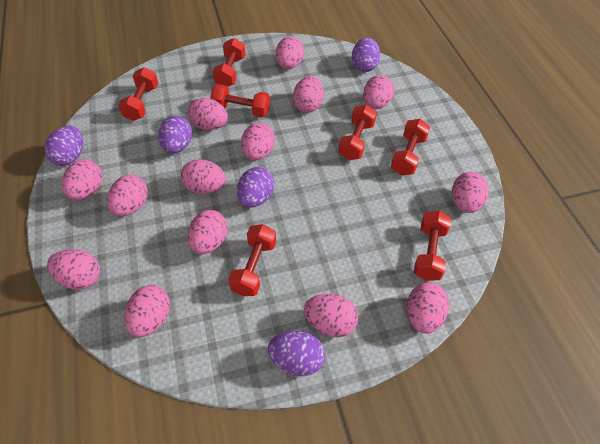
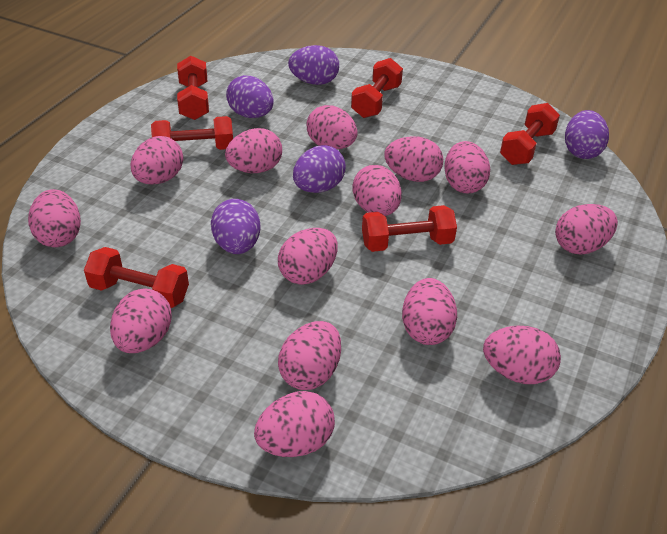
red dumbbell: [118,67,158,121] [210,84,270,118] [212,38,246,87] [228,224,276,296] [338,105,377,160] [391,119,430,175] [414,211,451,281] = 7 -> [84,247,189,308] [151,116,233,150] [177,56,209,120] [351,58,403,118] [362,205,457,252] [500,103,560,165] = 6

